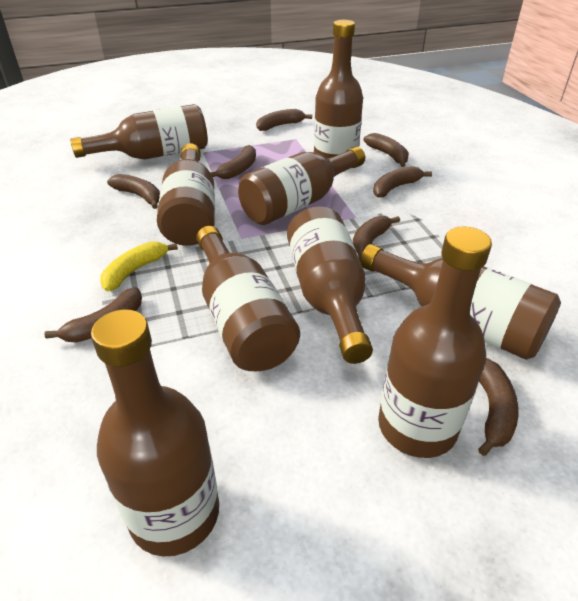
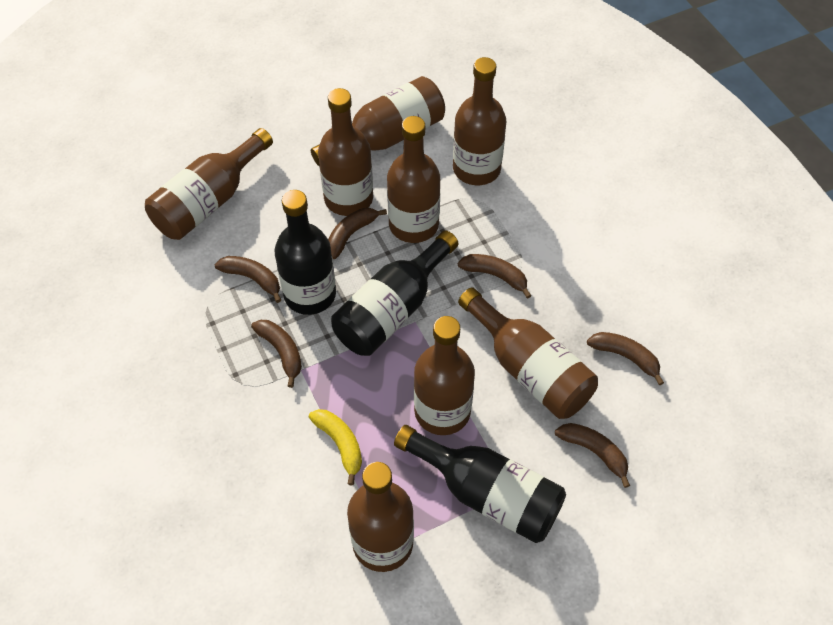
black bottle: none = 0 -> [274,190,336,315] [331,230,458,356] [394,425,566,543] = 3
brown banana: [44,287,142,343] [107,174,160,209] [210,145,256,179] [256,109,312,131] [353,216,400,260] [363,133,409,167] [373,166,432,198] [478,358,519,456] = 8 -> [215,256,281,303] [251,320,302,388] [328,208,387,259] [458,254,532,299] [555,423,630,488] [587,332,664,385] = 6
brown bottle: [70,104,208,159] [91,309,219,556] [157,143,215,246] [196,226,300,371] [238,146,365,225] [287,206,373,364] [314,20,363,158] [360,244,561,360] [378,226,492,458] = 9 -> [145,128,273,240] [311,76,445,167] [318,88,373,216] [347,462,414,572] [387,116,440,243] [414,316,475,435] [453,57,506,185] [458,287,598,419] = 8

